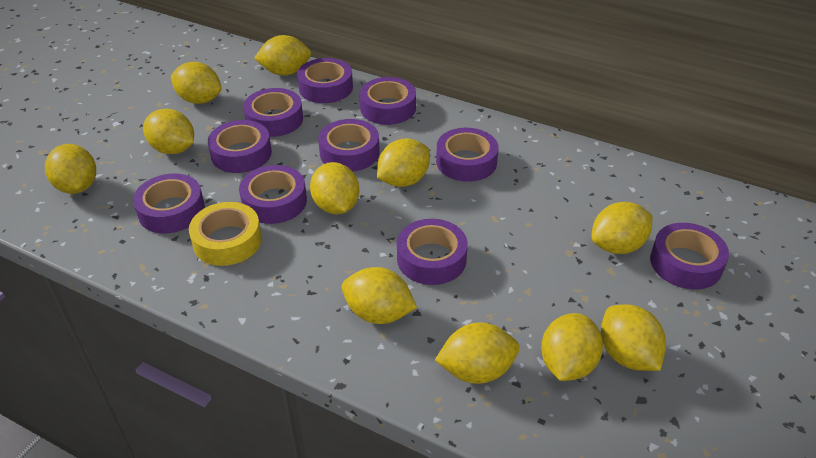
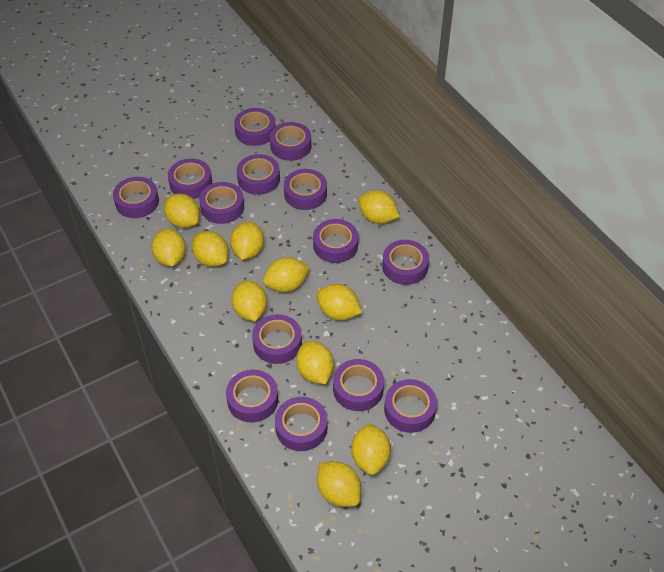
purple tape: [133,174,205,233] [208,120,272,173] [239,165,307,224] [243,88,303,137] [297,58,353,103] [318,119,380,172] [359,77,416,125] [397,219,468,285] [436,128,498,182] [650,223,729,289] = 10 -> [113,177,159,218] [168,158,212,199] [199,182,244,224] [226,370,278,422] [234,108,276,146] [237,154,280,195] [252,314,302,364] [270,122,311,161] [275,397,328,451] [284,169,327,210] [313,219,358,263] [333,359,384,411] [382,240,429,285] [384,379,437,433] = 14
yellow tape: [189,202,262,266] = 1 -> none = 0

